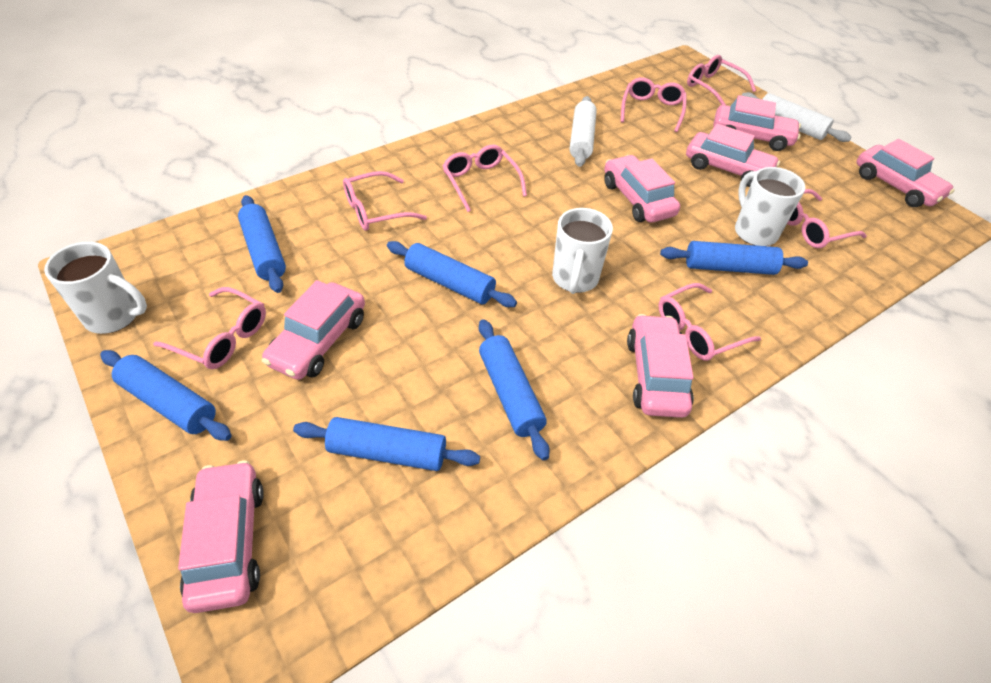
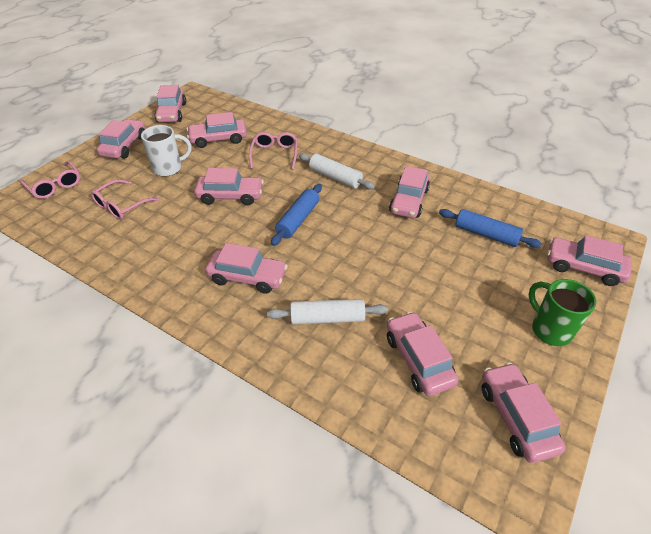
blue rolling pin: [100,350,232,441] [238,195,286,293] [293,417,480,471] [387,241,517,307] [479,319,550,460] [660,241,808,275] = 6 -> [271,184,322,246] [439,209,542,248] = 2
green mug: none = 0 -> [529,279,596,346] = 1
pink car: [178,460,264,613] [262,280,365,380] [604,155,680,223] [627,314,694,418] [686,123,780,187] [713,95,801,151] [856,139,955,207] = 7 -> [97,119,145,159] [154,85,186,122] [187,112,247,148] [194,168,264,205] [205,243,288,294] [387,311,458,396] [389,166,430,218] [482,362,566,463] [547,235,632,286] = 9
pink glasses: [153,287,266,369] [343,171,427,231] [443,144,527,212] [621,77,687,132] [658,283,761,361] [687,55,756,105] [787,189,867,248] = 7 -> [20,161,80,199] [91,179,159,220] [249,132,297,170] = 3
white mug: [44,242,147,334] [552,208,613,294] [735,167,806,246] = 3 -> [141,125,192,177] = 1

